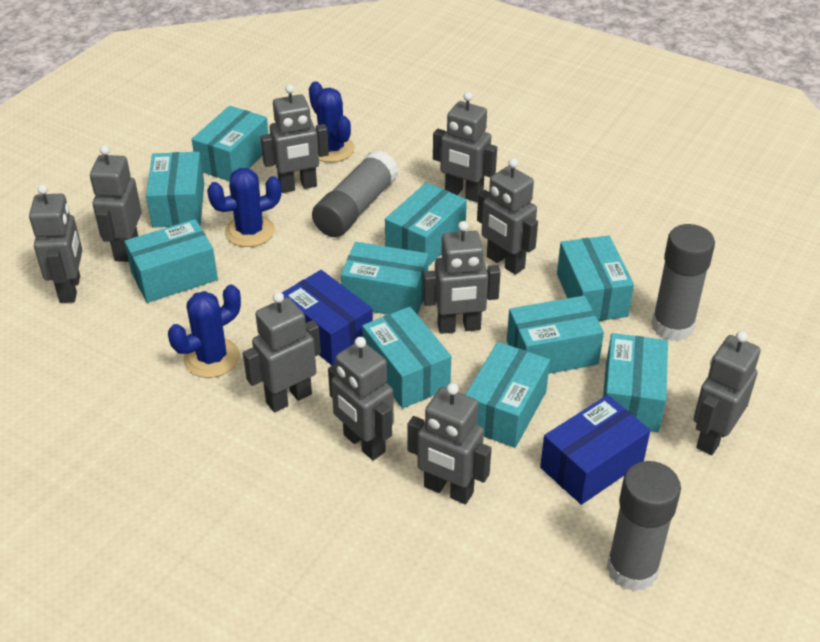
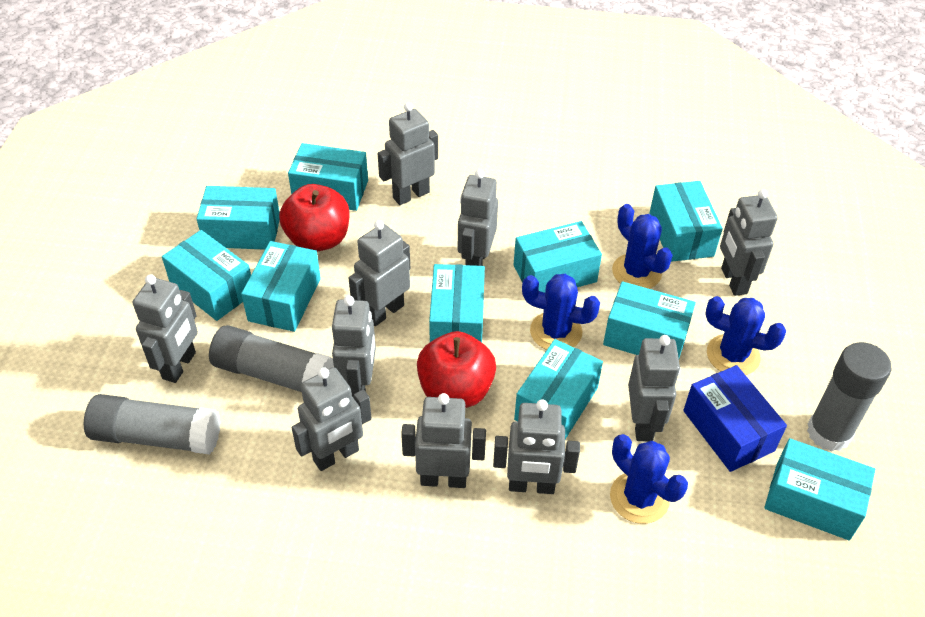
blue box: [282,270,373,365] [540,395,651,505] = 2 -> [683,365,787,472] = 1
blue cactus: [168,285,241,378] [207,168,282,247] [309,81,355,162] = 3 -> [522,274,600,350] [610,434,688,524] [612,204,673,289] [705,296,786,375] = 4
red apple: none = 0 -> [279,184,349,252] [417,331,496,408] = 2

